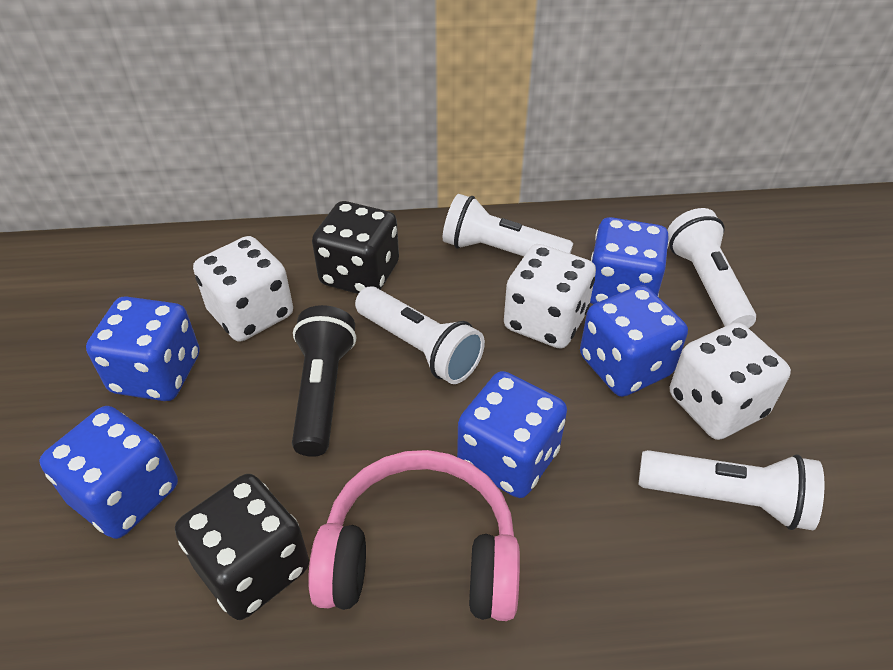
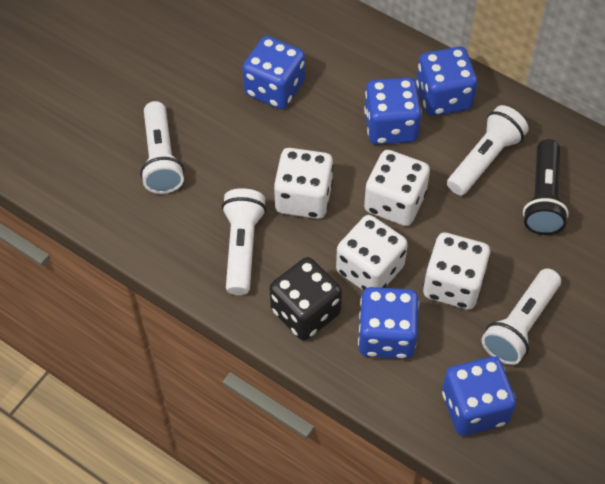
black dice: [175,474,309,620] [312,201,399,294] = 2 -> [269,257,342,341] = 1
pink headphones: [308,450,520,621] = 1 -> none = 0
white dice: [193,236,293,342] [504,244,596,349] [670,322,791,440] = 3 -> [274,148,333,219] [336,215,408,291] [364,150,430,226] [423,233,490,310] = 4

